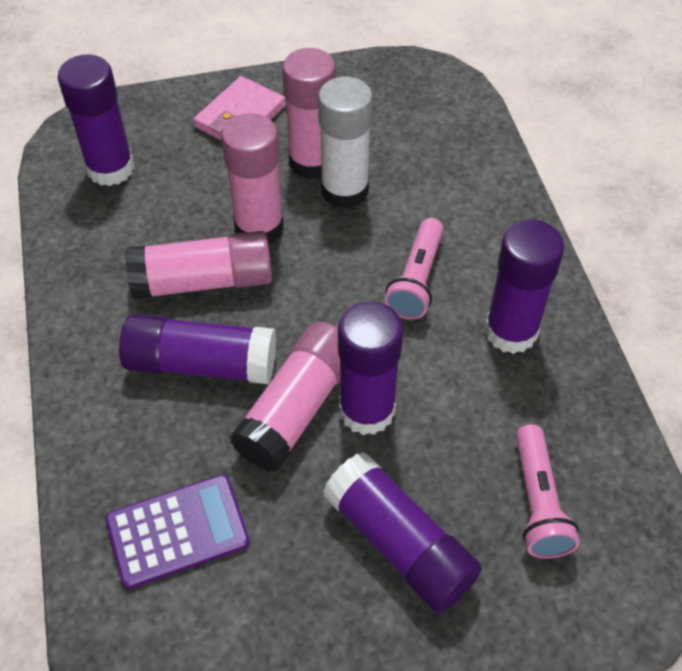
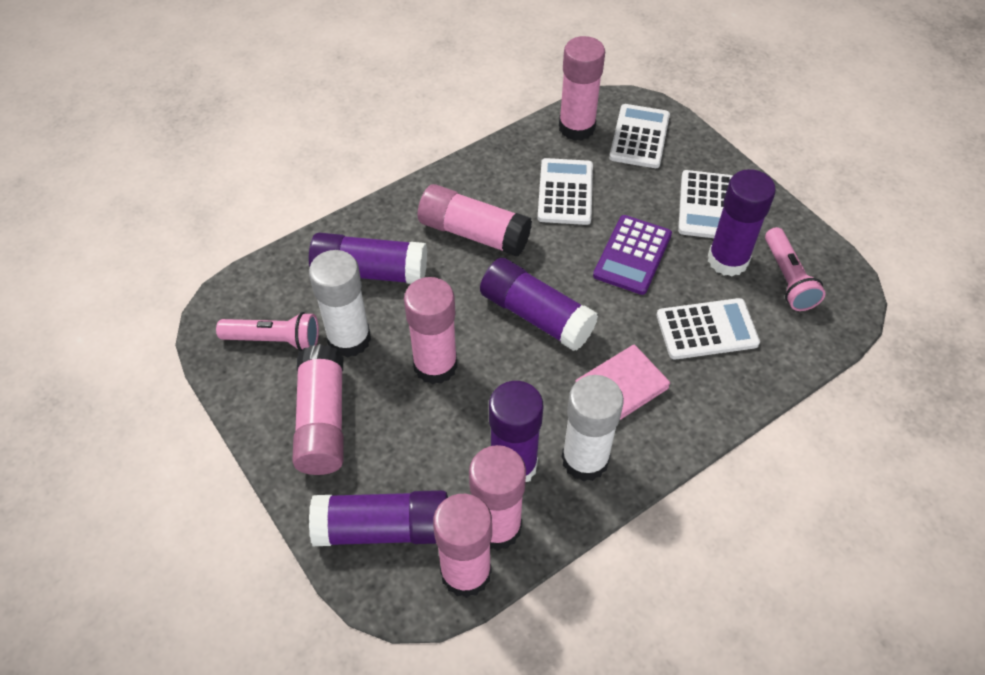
pink glue stick: [125,231,272,300] [221,113,284,244] [230,322,340,472] [282,48,336,179] = 4 -> [292,344,344,475] [404,277,458,385] [418,184,532,256] [433,494,492,598] [469,445,526,551] [559,36,605,141] = 6
white calculator: none = 0 -> [538,158,593,225] [609,104,670,168] [656,298,760,360] [678,170,732,238] = 4
white glue stick: [318,77,373,209] = 1 -> [309,250,371,358] [562,375,624,482] = 2

